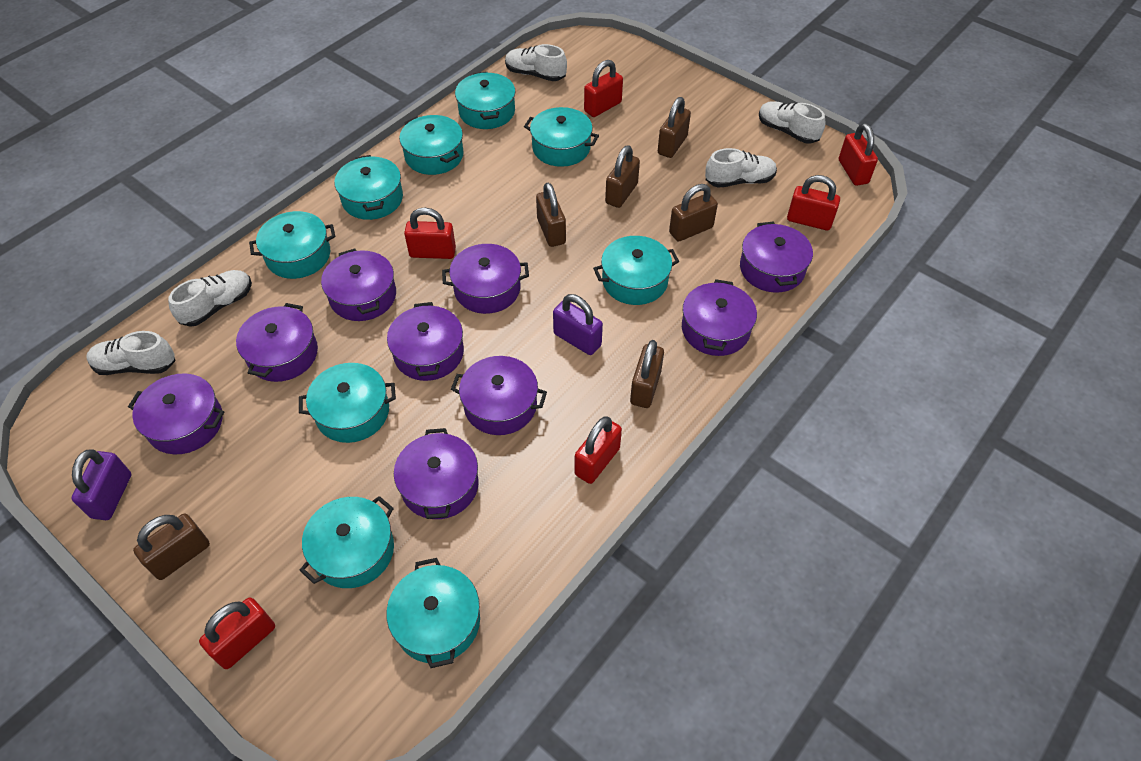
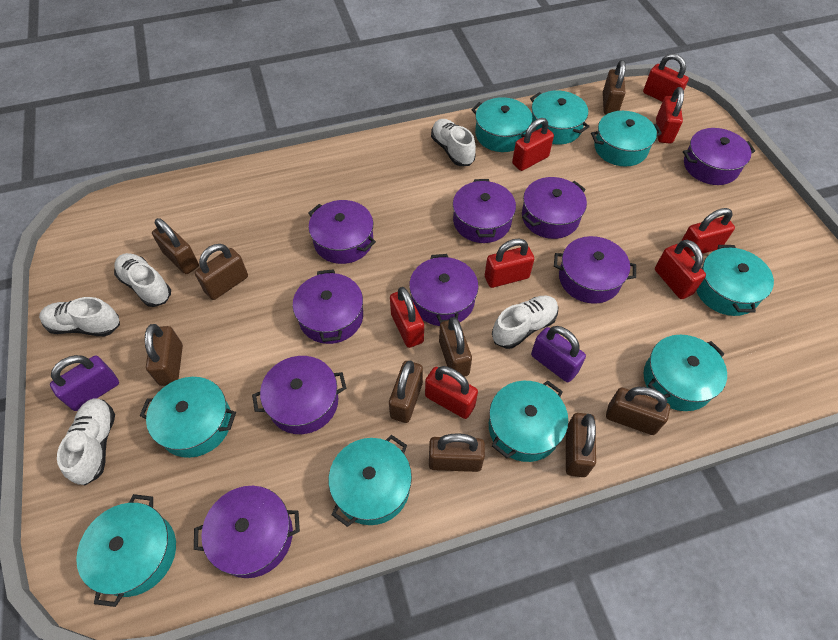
brown padlock: [133,514,210,580] [536,183,566,247] [605,145,640,208] [630,340,664,408] [658,97,691,158] [669,184,718,242] = 6 -> [145,324,183,386] [152,218,199,274] [195,244,248,300] [389,361,423,423] [429,433,485,472] [439,317,472,377] [566,413,596,477] [603,60,626,115] [606,387,670,435] = 9
red padlock: [199,597,275,669] [404,208,456,259] [575,416,622,484] [584,60,623,117] [787,175,840,231] [839,123,878,186] = 6 -> [390,287,424,348] [425,366,478,419] [485,238,534,288] [512,118,554,171] [643,53,689,102] [655,240,706,299] [656,87,684,143] [681,208,735,257] = 8

